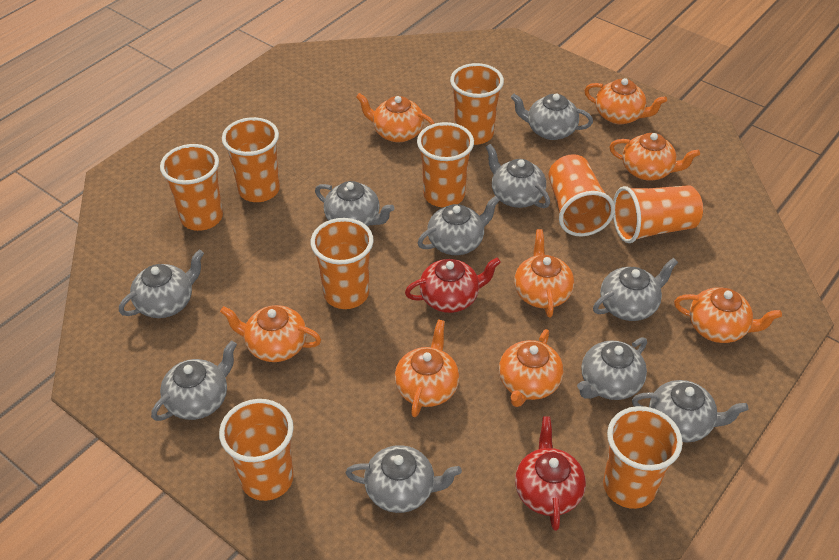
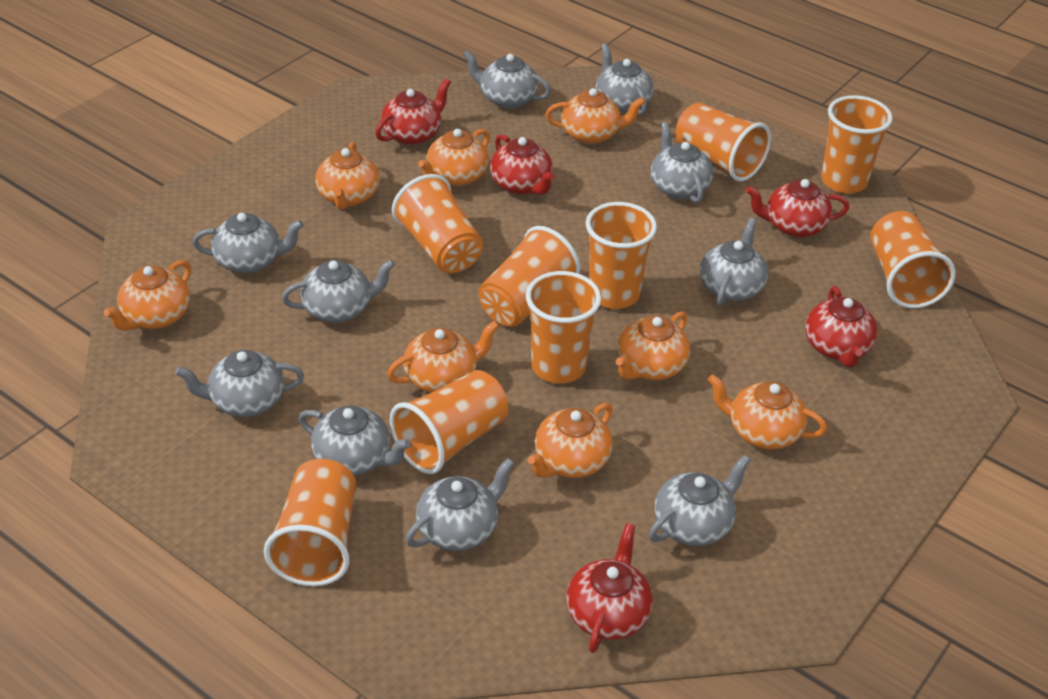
red teapot: [405,258,501,313] [515,416,586,531] = 2 -> [375,79,451,145] [490,134,555,195] [566,523,653,653] [746,179,849,238] [805,286,878,367] = 5

